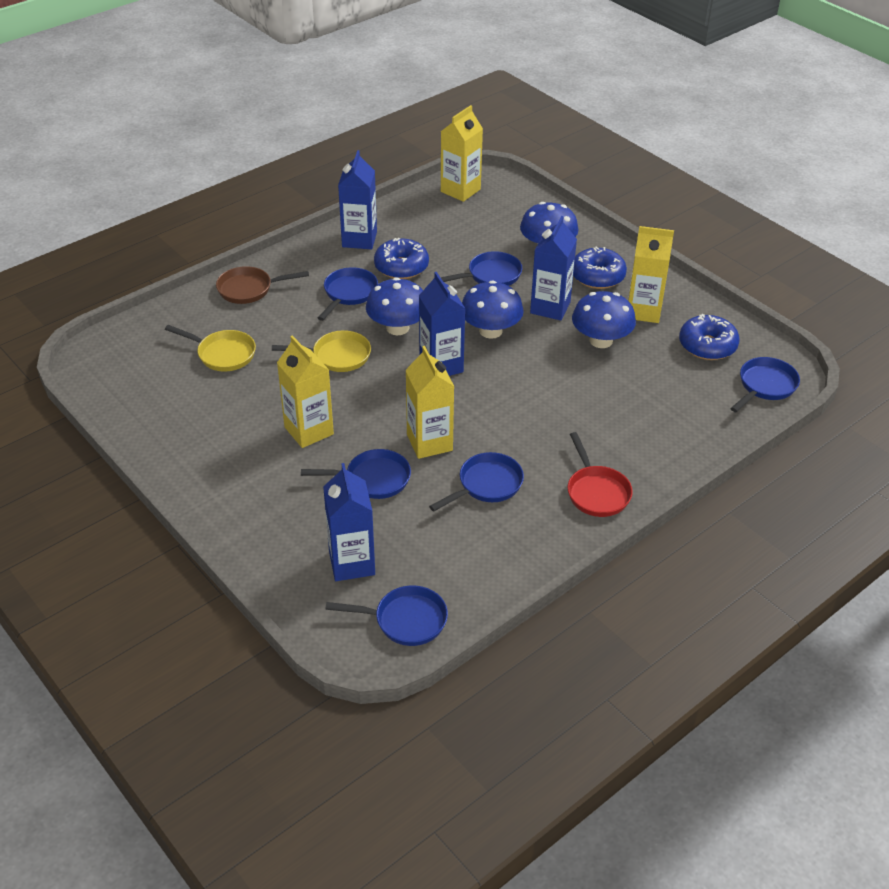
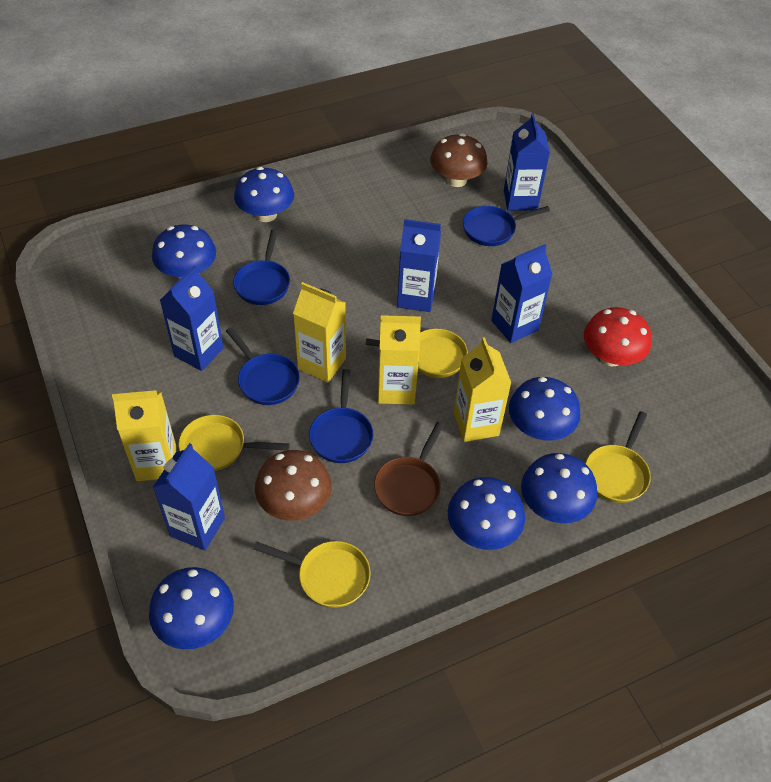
blue carton: [323,463,375,581] [338,150,377,249] [419,272,466,376] [530,216,577,321] = 4 -> [153,443,225,551] [160,265,224,371] [397,219,441,312] [491,244,553,343] [504,113,550,211] = 5
blue donut: [374,238,429,279] [573,247,627,289] [679,314,740,360] = 3 -> none = 0
blue mushroom: [366,277,423,335] [462,280,524,339] [520,202,579,245] [572,291,636,348] = 4 -> [149,567,234,649] [152,225,216,279] [234,167,294,222] [448,477,525,550] [509,377,580,441] [521,453,597,523] = 6
blue pan: [301,449,411,499] [318,267,378,321] [325,585,448,646] [429,452,524,511] [440,251,522,286] [730,357,800,412] = 6 -> [226,327,300,405] [233,230,290,305] [309,369,373,463] [463,206,550,246] = 4
brown mushroom: none = 0 -> [255,450,332,521] [430,133,488,187] = 2
red mushroom: none = 0 -> [584,307,652,367] = 1
red pan: [567,432,633,517] = 1 -> none = 0
yellow pan: [165,325,256,372] [272,330,371,372] = 2 -> [178,415,289,471] [253,541,371,608] [366,329,468,378] [585,411,651,503] = 4

